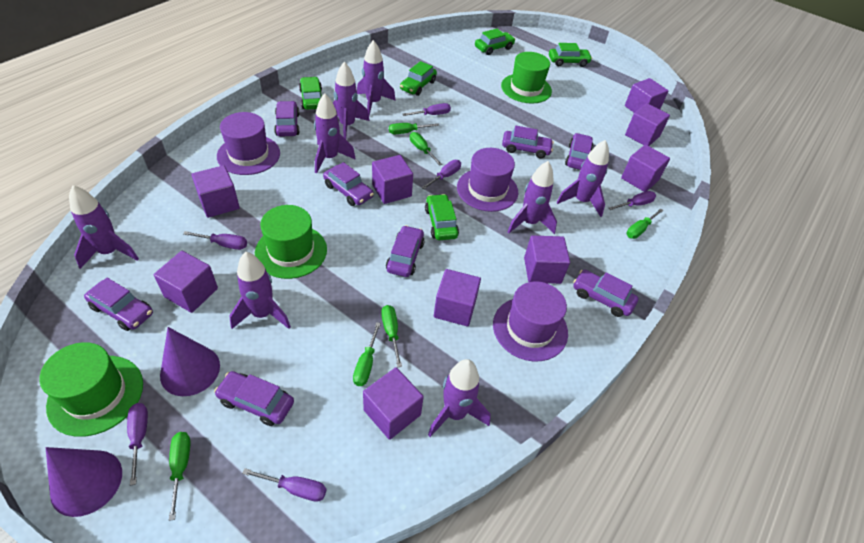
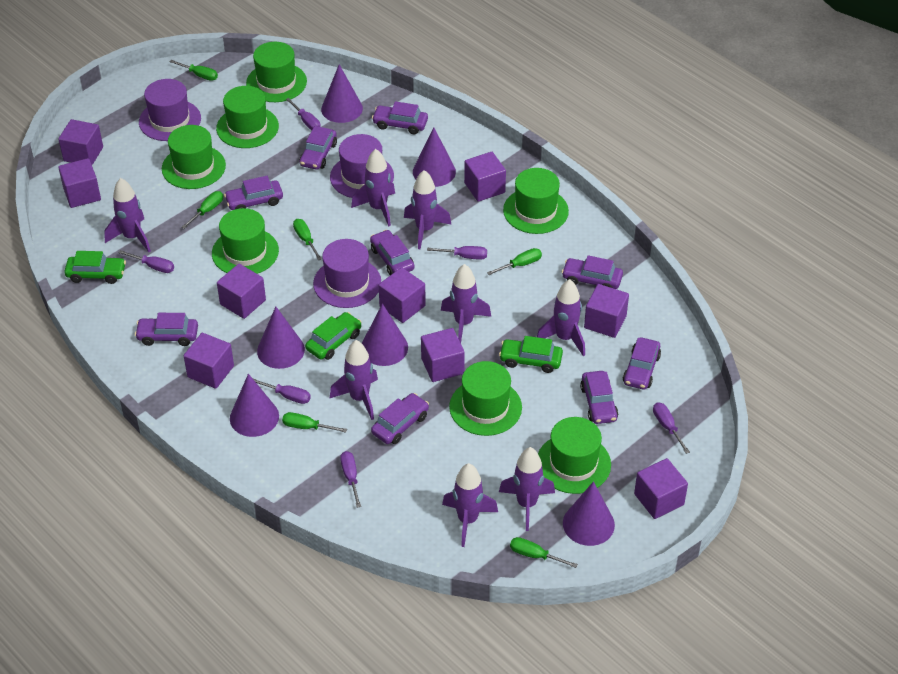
green car: [299,77,322,110] [400,61,437,96] [425,194,459,240] [475,29,516,55] [549,43,592,67] = 5 -> [64,251,126,284] [305,312,362,360] [499,336,563,373] = 3
green hat: [39,342,143,437] [255,205,327,279] [501,52,552,104] = 3 -> [162,125,226,189] [212,208,279,274] [216,86,279,148] [246,42,307,102] [449,361,522,436] [503,168,569,234] [538,417,611,494] = 7
purple car: [84,278,153,331] [214,371,294,426] [274,101,300,137] [323,162,374,206] [386,225,425,277] [502,126,554,158] [565,133,593,170] [573,270,639,317] = 8 -> [135,313,198,346] [224,176,283,210] [300,126,337,170] [370,230,415,275] [371,393,429,444] [372,101,428,134] [562,255,623,289] [580,371,618,424] [623,337,661,390] = 9
purple cone: [46,447,122,517] [160,327,220,396] = 2 -> [230,374,279,437] [257,307,305,369] [321,64,363,123] [362,304,408,366] [413,127,456,187] [563,481,615,546] = 6

